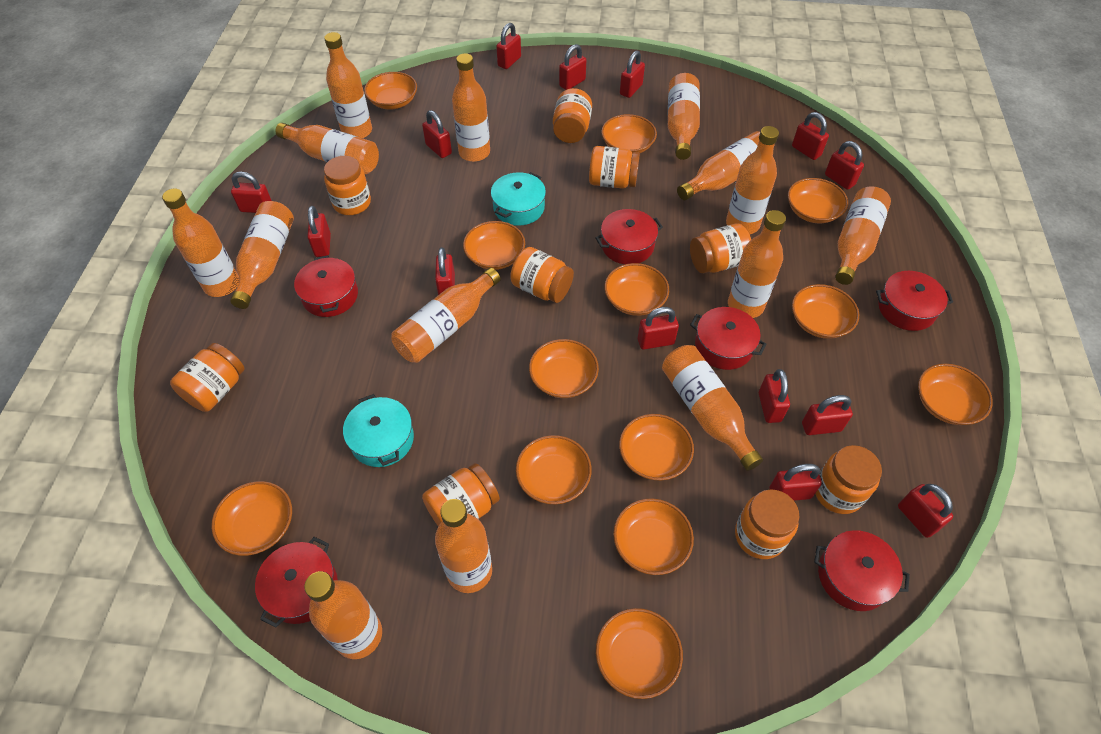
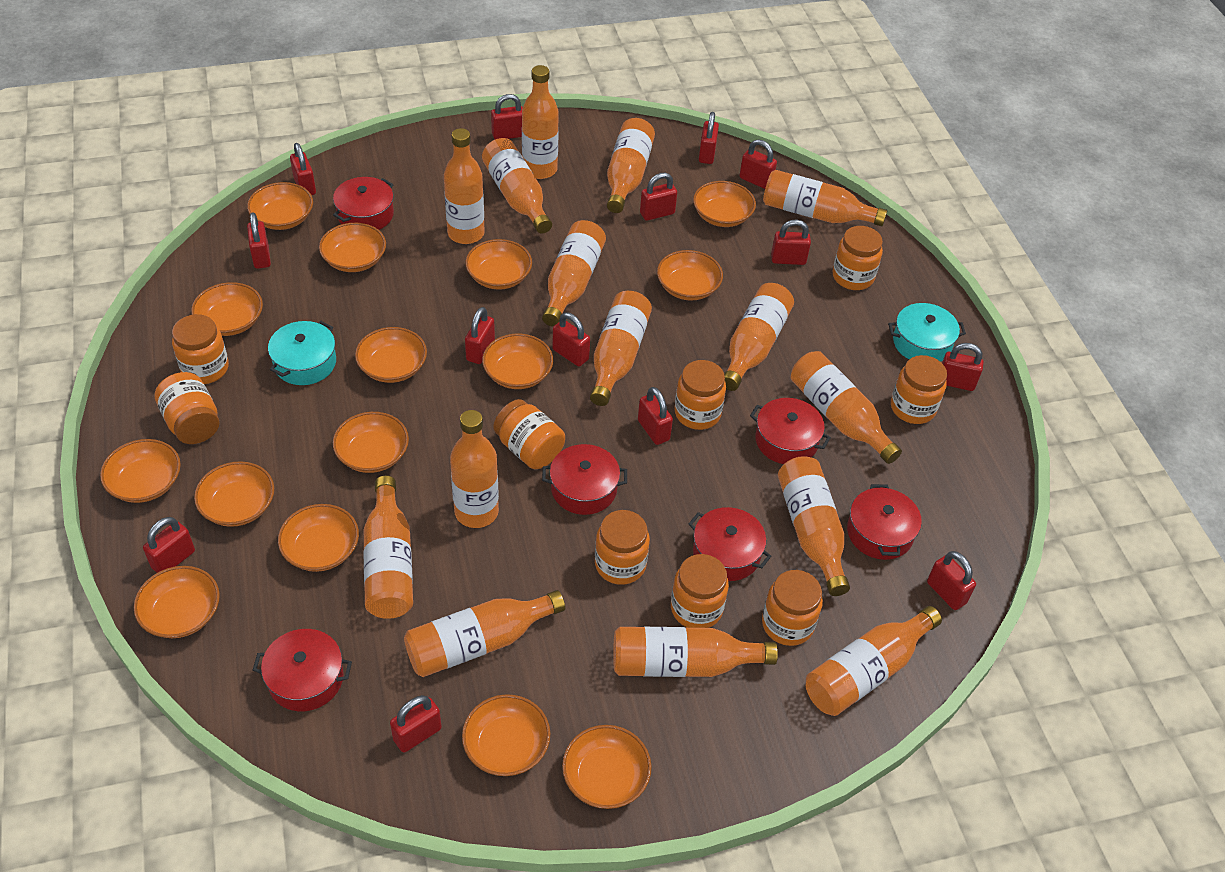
orange bottle: [162,188,239,297] [230,201,294,309] [275,123,379,174] [304,571,382,659] [324,32,372,138] [391,268,501,363] [435,499,492,593] [452,53,490,162] [662,345,763,471] [668,73,700,160] [677,131,760,200] [726,126,779,234] [728,210,786,318] [835,186,891,285] = 14 -> [363,476,413,619] [404,590,565,677] [444,128,485,244] [450,410,499,528] [482,138,552,234] [522,65,559,179] [542,220,606,327] [590,291,652,406] [607,118,655,213] [613,627,778,677] [724,283,794,391] [763,170,887,226] [778,456,850,596] [791,351,902,464] [806,606,942,716] = 15
orange bowl: [211,481,292,556] [364,72,417,110] [463,221,525,270] [516,435,592,504] [529,339,599,398] [596,608,683,699] [601,114,657,153] [604,263,669,316] [613,498,694,575] [619,414,694,481] [788,178,848,223] [792,284,859,339] [918,364,993,425] = 13 -> [100,439,181,503] [134,566,220,638] [191,282,263,336] [194,461,274,527] [247,182,313,230] [278,504,359,572] [319,223,386,272] [333,412,409,473] [355,327,427,383] [462,694,550,776] [465,239,532,290] [482,334,553,389] [562,725,652,809] [657,250,723,301] [693,181,756,227] = 15

